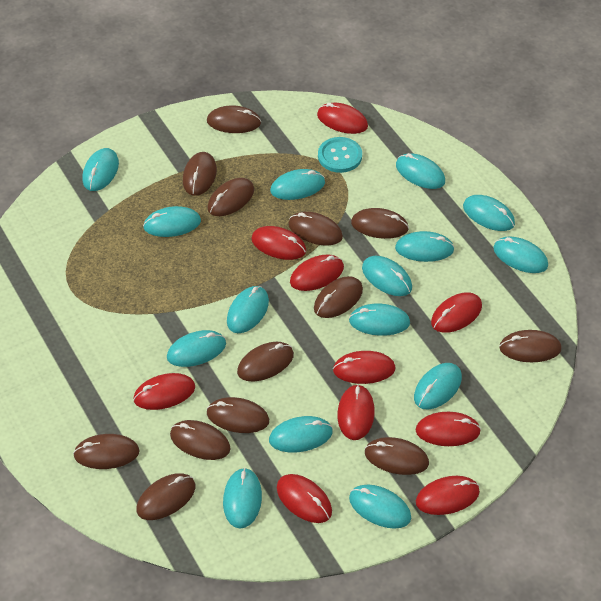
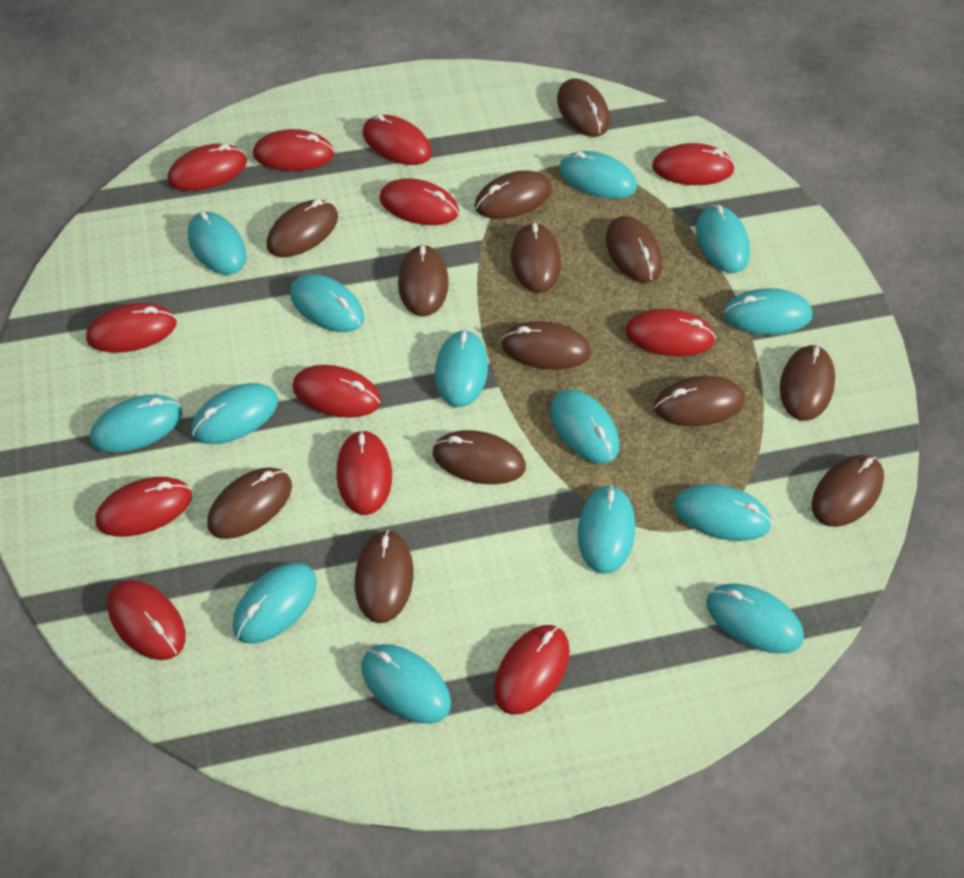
red mouse: [133,373,195,410] [251,226,306,260] [277,474,332,523] [290,254,344,291] [317,103,368,134] [333,351,396,384] [338,384,375,440] [416,412,481,446] [416,476,480,515] [431,292,482,333] = 10 -> [86,303,177,353] [95,477,192,536] [107,580,186,660] [167,144,247,191] [253,129,334,171] [292,365,381,418] [336,430,392,515] [363,114,432,165] [379,178,459,225] [494,625,570,715] [625,309,716,357] [652,143,735,185] = 12
turquoise button: [318,137,362,173] = 1 -> none = 0
turquoise mouse: [82,148,119,191] [143,206,201,237] [167,330,226,367] [223,468,262,529] [227,286,269,333] [269,416,333,452] [270,169,325,200] [349,304,410,336] [349,485,411,529] [362,256,412,296] [395,231,455,262] [396,153,445,189] [414,363,462,410] [463,195,515,231] [493,237,548,273] = 15 -> [90,395,182,453] [188,211,246,275] [191,383,278,444] [233,563,317,644] [290,274,364,332] [361,644,451,724] [435,329,488,407] [551,389,619,464] [559,151,637,199] [578,485,635,574] [674,484,772,541] [696,205,750,273] [706,584,804,654] [724,288,812,335] = 14

